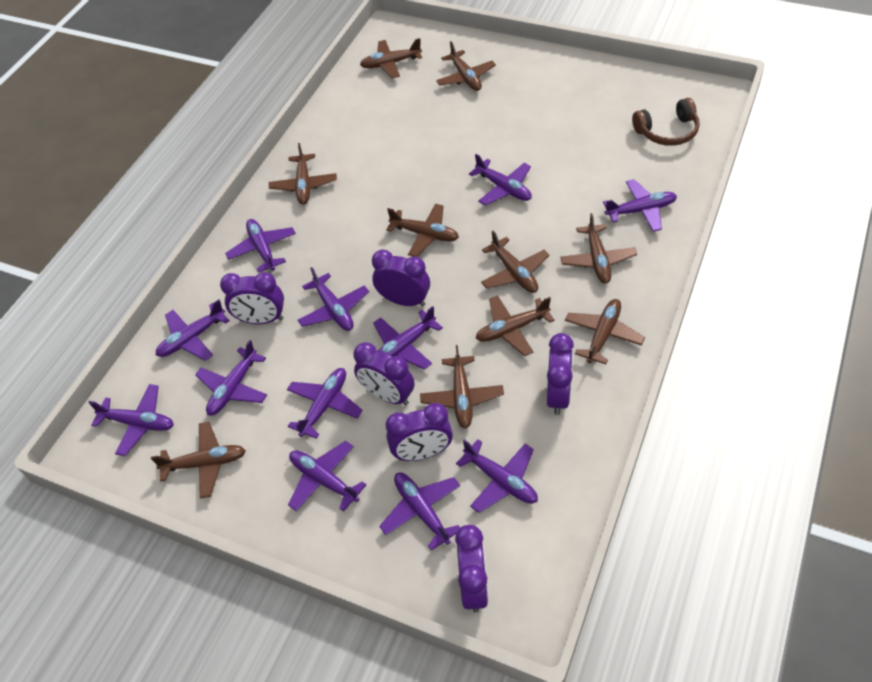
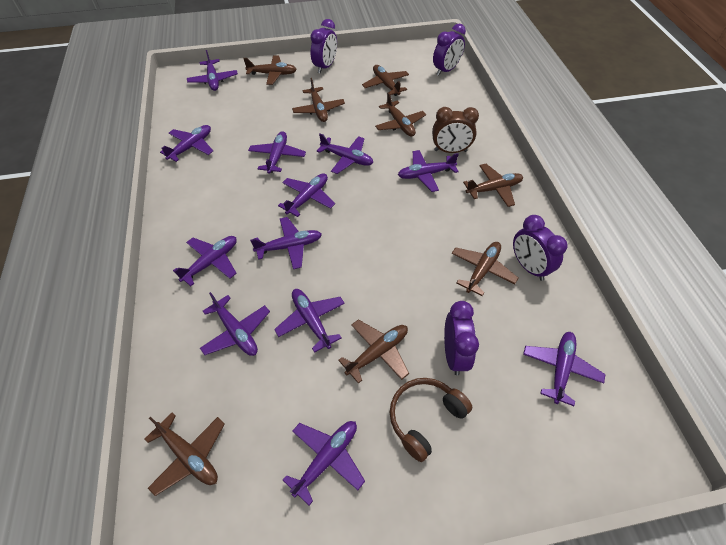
brown clock: none = 0 -> [432,107,479,153] = 1
brown plane: [151,422,246,498] [269,143,337,204] [360,38,422,78] [386,204,459,257] [420,345,504,429] [436,41,496,91] [476,295,554,356] [481,231,549,293] [560,213,637,284] [565,299,645,364] = 10 -> [144,412,225,496] [243,55,297,85] [292,78,345,122] [338,319,409,384] [362,65,409,96] [375,92,426,137] [452,242,518,296] [463,164,523,207] = 8
purple clock: [220,272,284,324] [354,342,415,405] [372,250,430,306] [386,403,453,461] [455,525,488,612] [547,333,574,415] = 6 -> [310,19,337,73] [433,24,466,76] [444,301,479,375] [513,215,568,281] = 4

